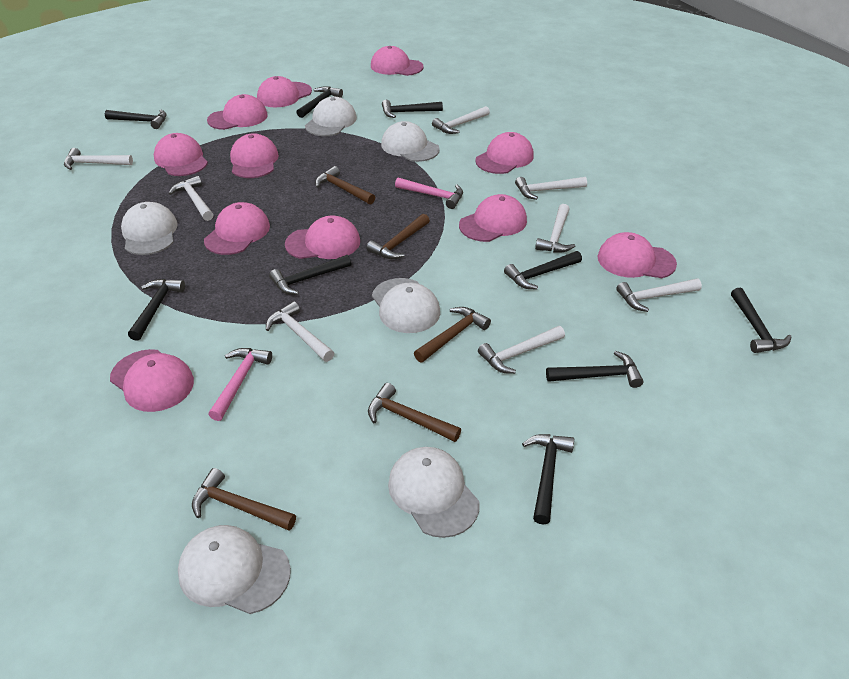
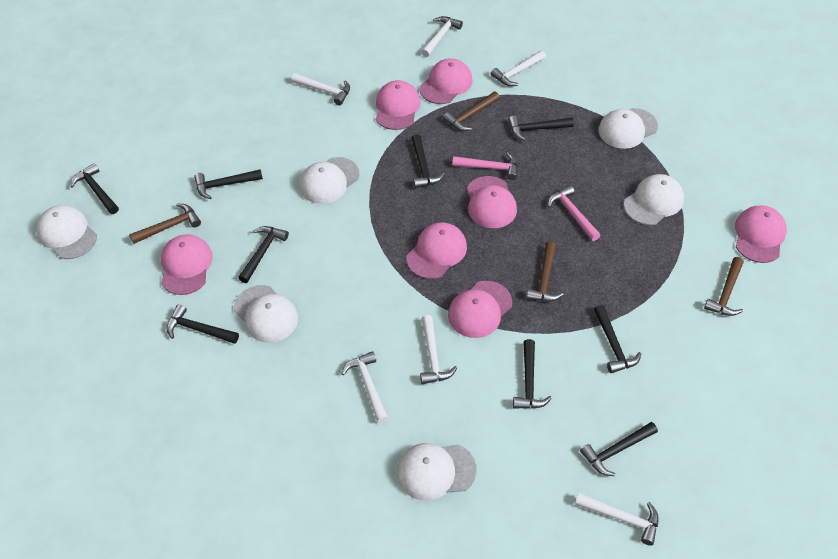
brown hammer: [192,468,296,531] [315,166,375,204] [366,214,430,259] [368,383,461,442] [414,307,491,362] = 5 -> [129,204,201,244] [443,92,500,131] [526,241,564,302] [704,257,744,316] = 4
pink cap: [110,349,194,412] [154,133,208,176] [204,202,270,255] [207,94,268,130] [230,133,279,178] [257,76,312,107] [285,215,360,259] [371,46,424,76] [459,194,527,242] [475,132,534,174] [598,232,677,278] = 11 -> [161,234,213,295] [376,80,421,130] [407,223,467,279] [420,58,473,104] [448,281,512,338] [467,176,517,228] [735,205,787,263] = 7
white hammer: [64,148,133,170] [169,176,214,221] [266,301,334,362] [432,106,490,134] [478,326,565,374] [515,177,587,200] [535,204,576,252] [616,278,702,312] = 8 -> [291,73,350,105] [341,351,389,423] [420,315,457,384] [421,16,463,57] [491,50,546,86] [575,493,659,545] = 6

